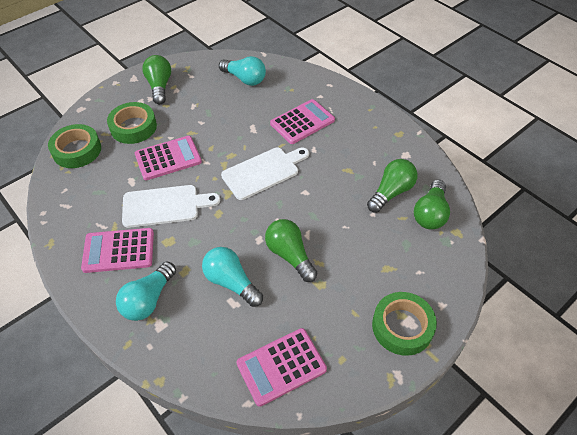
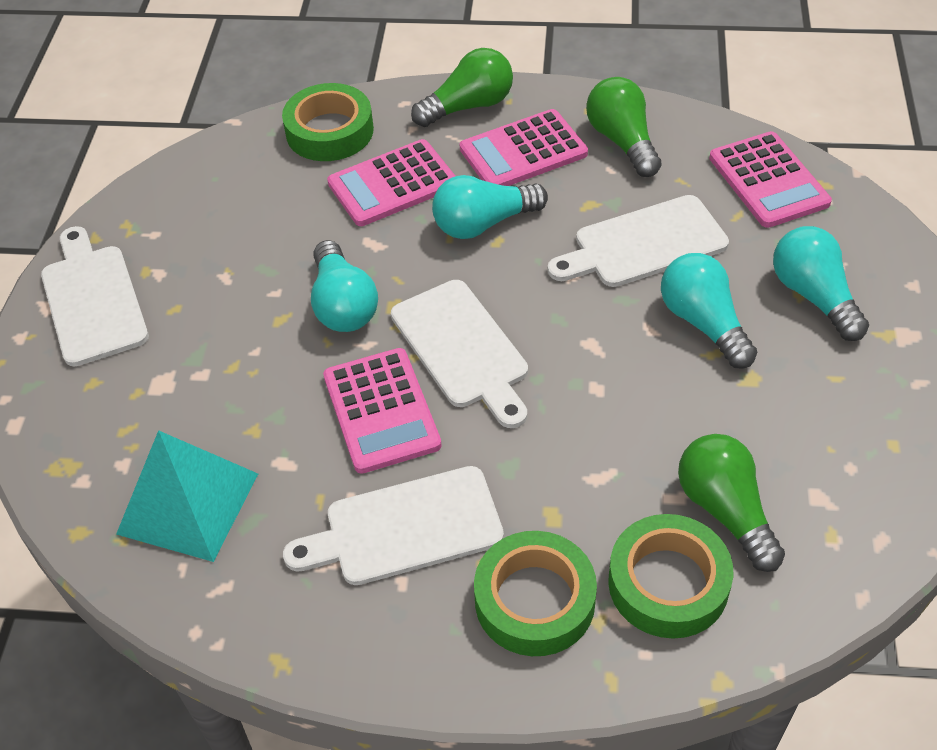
green light bulb: [142,55,171,104] [265,219,317,282] [367,159,417,213] [414,180,450,230] = 4 -> [411,48,513,127] [586,77,661,177] [678,434,785,572] = 3
turquoise light bulb: [116,262,176,321] [202,247,263,307] [219,56,266,86] = 3 -> [311,240,378,332] [432,175,548,239] [661,253,757,369] [773,226,869,341] = 4
turquoise pyramid: none = 0 -> [116,430,258,562] = 1
white cutting board: [122,185,220,228] [221,148,309,200] = 2 -> [41,226,149,367] [283,466,504,585] [391,280,528,428] [547,195,729,287] = 4

